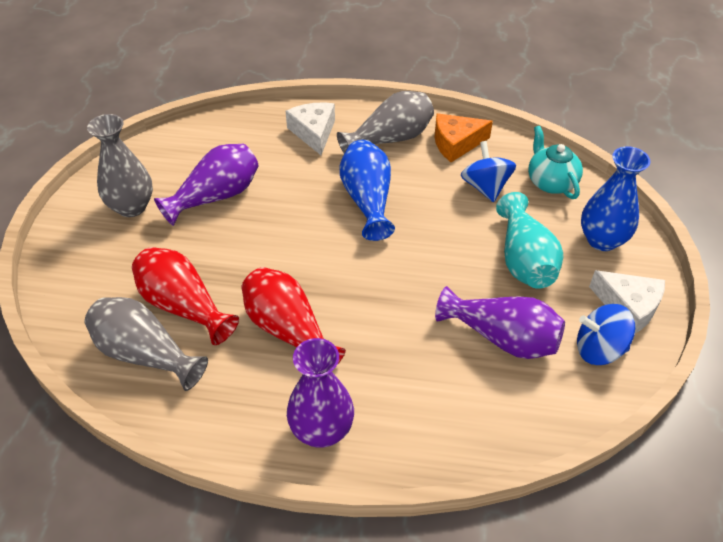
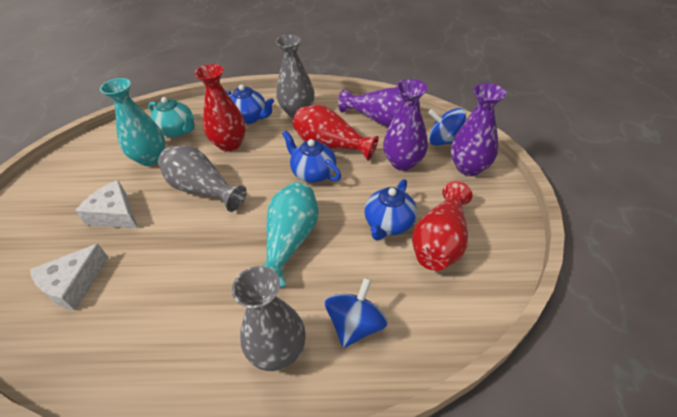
blue teapot: none = 0 -> [226,84,274,124] [282,131,341,183] [364,179,417,241] = 3
blue vase: [340,140,395,241] [581,146,650,251] = 2 -> none = 0
orange cheese: [434,113,493,162] = 1 -> none = 0
red vase: [132,247,239,345] [241,267,346,363] = 2 -> [194,64,246,152] [293,105,379,161] [412,181,473,271] = 3
turquoise vase: [496,192,563,289] = 1 -> [100,78,165,166] [262,182,319,287] = 2

